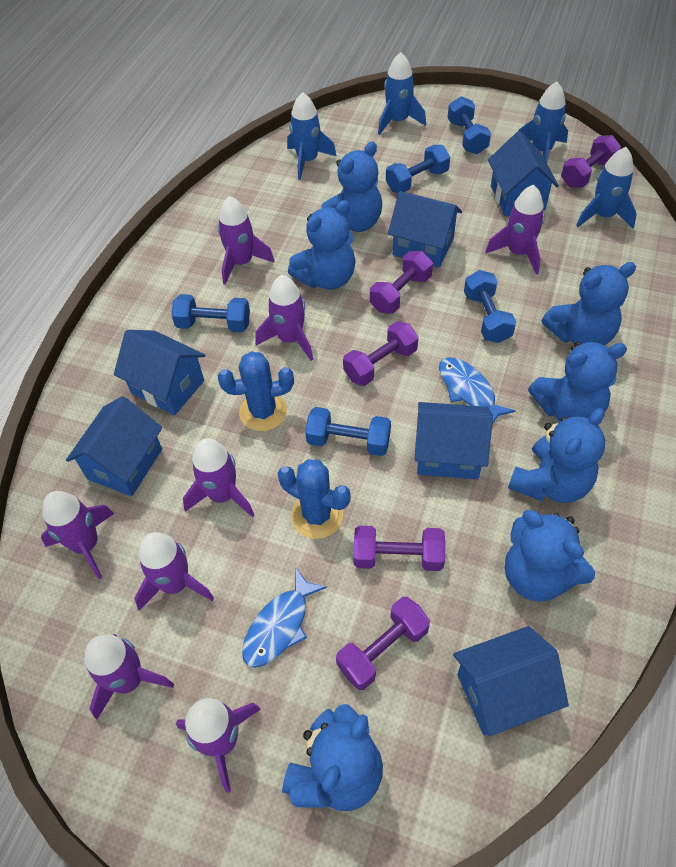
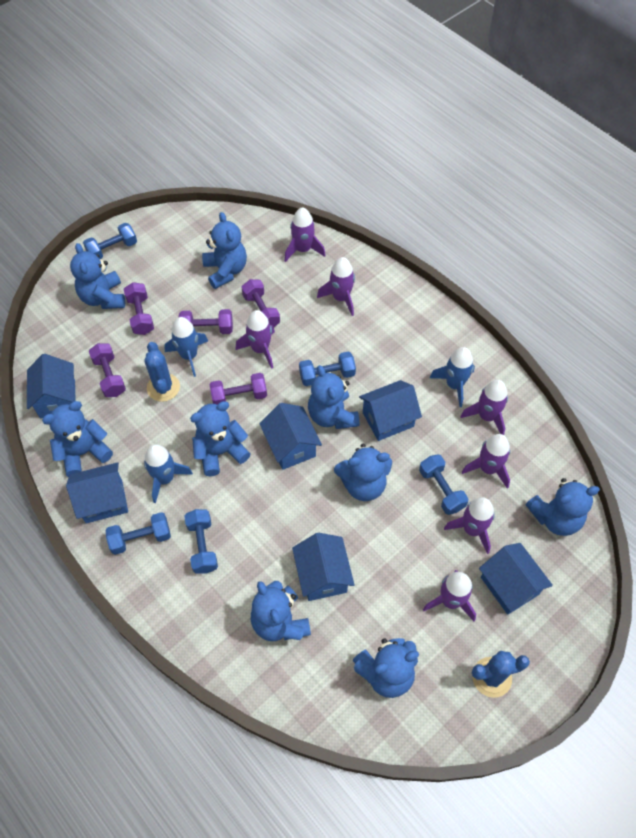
blue fish: [242,568,327,668] [439,357,515,424] = 2 -> none = 0
blue rocket: [287,92,336,180] [378,52,426,135] [518,82,568,163] [576,147,637,228] = 4 -> [144,444,193,503] [164,317,208,377] [430,347,475,407] = 3
blue teddy bear: [282,704,383,811] [288,200,355,290] [321,141,382,232] [505,510,595,601] [508,408,605,503] [528,341,627,422] [542,262,636,345] = 7 -> [42,401,113,477] [70,243,125,309] [190,401,251,476] [202,212,247,289] [251,581,311,641] [308,365,360,429] [334,444,392,501] [353,638,419,698] [526,478,600,536] = 9
purple rocket: [41,491,114,579] [84,634,174,720] [134,532,214,611] [176,698,261,793] [183,438,254,517] [218,196,274,285] [255,275,313,361] [485,185,545,274] = 8 -> [235,310,275,369] [284,207,326,262] [317,257,355,316] [423,570,476,621] [444,497,495,554] [460,380,508,435] [462,434,510,489] = 7

